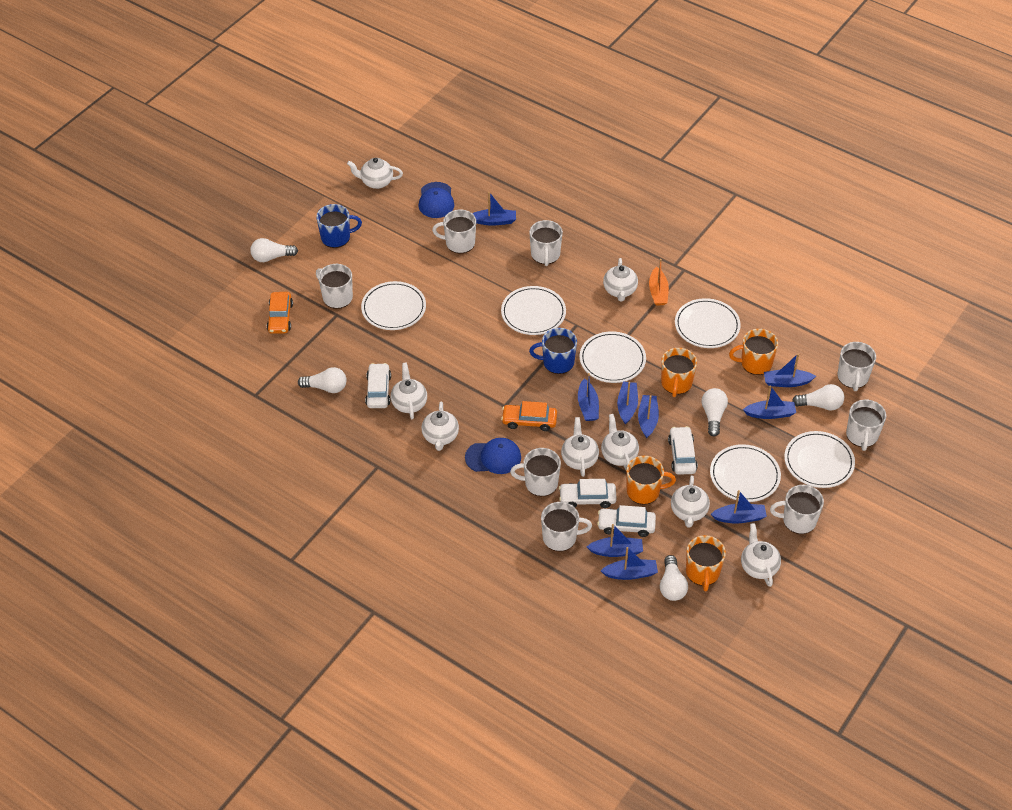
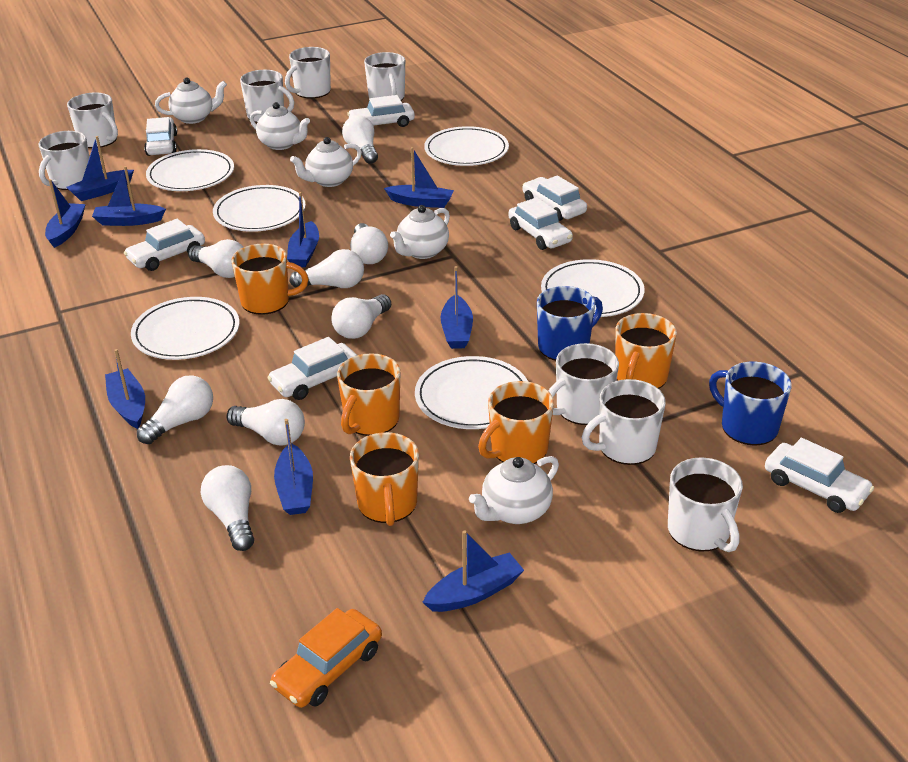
blue cap: [418,182,454,218] [465,438,521,474] = 2 -> none = 0
orange boat: [649,259,669,305] = 1 -> none = 0
orange car: [267,292,293,334] [501,401,557,431] = 2 -> [270,608,382,708] = 1
orange mug: [626,456,676,505] [661,348,697,397] [686,535,726,591] [729,329,778,375] = 4 -> [231,243,309,315] [337,353,400,436] [350,432,419,526] [478,381,554,464] [615,313,677,389] = 5
white car: [365,363,391,408] [559,479,617,508] [597,505,656,537] [668,426,698,475] = 4 -> [124,219,205,271] [144,117,177,156] [267,337,357,400] [347,95,415,127] [508,197,573,250] [523,175,587,221] [765,438,874,513] = 7
white light bulb: [250,238,298,262] [298,367,347,393] [660,555,688,601] [702,388,728,436] [792,384,844,411] = 5 -> [137,375,213,444] [188,239,244,278] [201,465,254,551] [227,399,305,446] [289,249,364,288] [331,294,391,339] [342,115,378,164] [350,223,388,264] = 8
white teapot: [347,158,403,189] [391,362,427,419] [422,401,459,451] [561,417,599,477] [601,414,639,471] [603,258,638,301] [671,475,710,528] [741,523,781,587] = 8 -> [155,78,227,124] [250,102,310,150] [290,137,362,187] [390,205,450,259] [469,456,559,524] = 5

